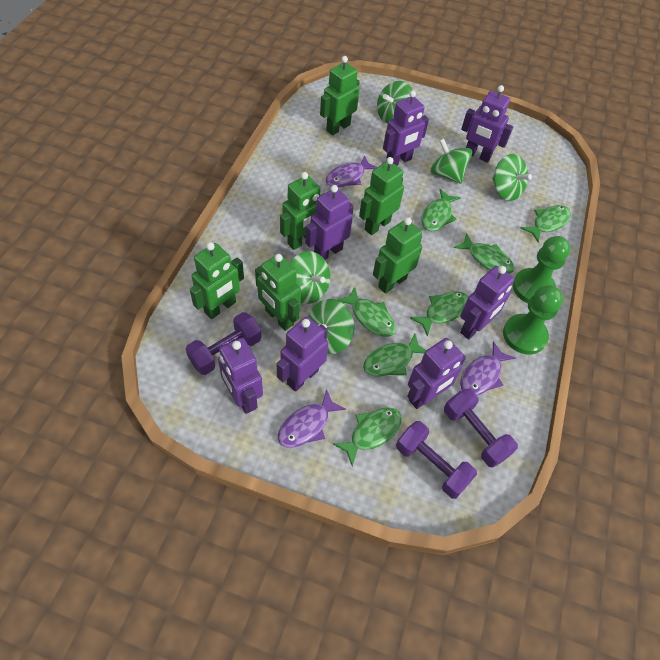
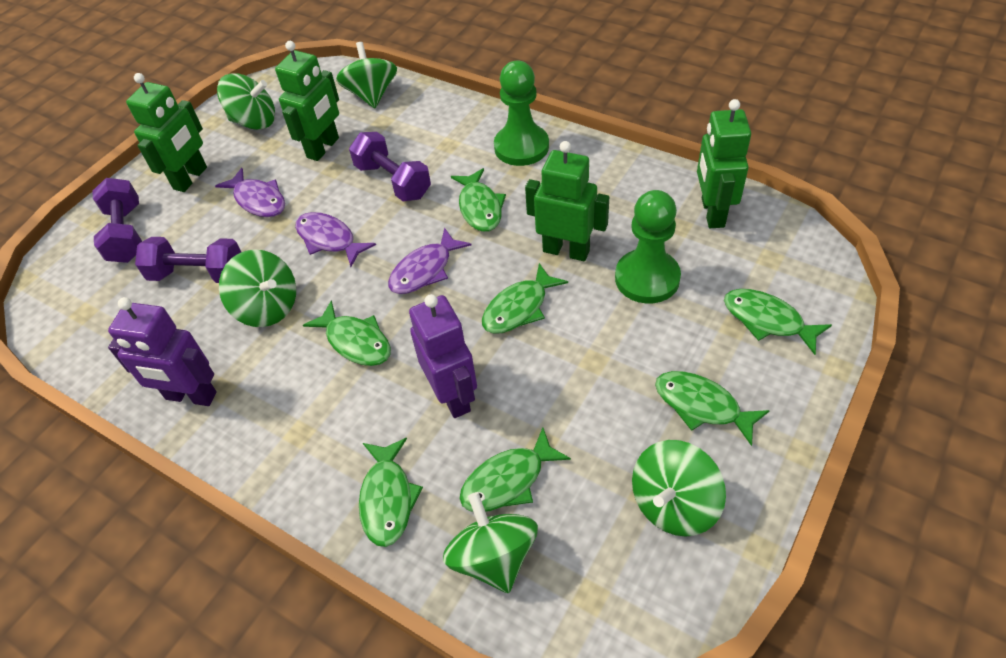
green robot: [190,242,244,319] [255,254,301,331] [280,172,325,250] [320,56,360,135] [359,157,404,235] [373,218,422,294] = 6 -> [126,73,207,192] [275,41,339,161] [525,141,609,261] [697,99,751,228] = 4
purple robot: [218,338,263,414] [277,317,328,392] [305,185,354,260] [383,90,429,166] [407,338,466,409] [460,266,514,339] [461,85,513,163] = 7 -> [108,297,217,406] [409,294,477,418] = 2

